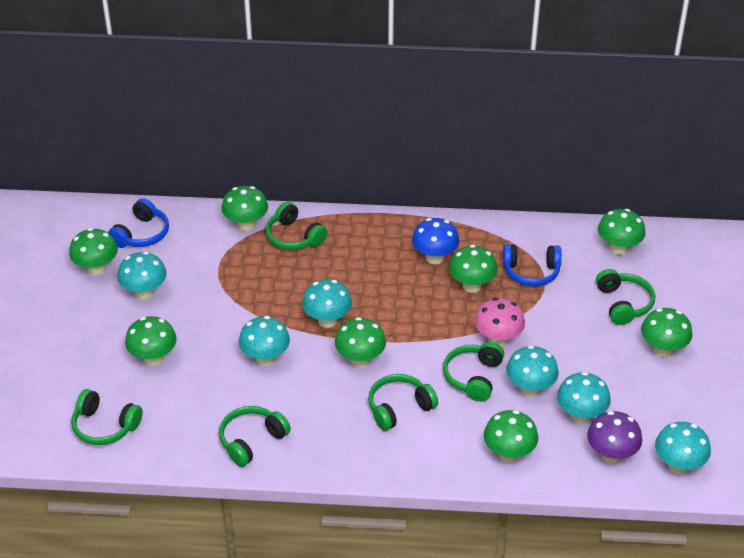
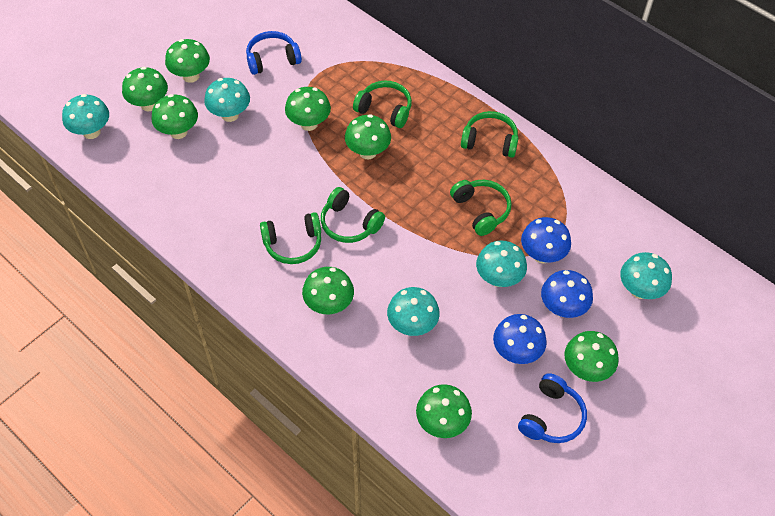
blue mushroom: [412,218,459,264] = 1 -> [493,314,547,364] [521,217,571,263] [541,270,593,318] = 3
green headphones: [71,389,143,445] [219,406,291,467] [266,202,327,250] [368,374,438,431] [443,342,504,402] [596,269,655,325] = 6 -> [260,212,321,264] [321,187,385,243] [353,81,412,128] [450,180,512,236] [461,111,519,158] = 5
pink mushroom: [474,298,525,347] = 1 -> none = 0
purple mushroom: [587,411,642,464] = 1 -> none = 0
turquoise mushroom: [117,252,167,300] [239,316,290,366] [302,279,352,328] [506,345,559,397] [557,372,611,424] [655,422,711,474] = 6 -> [62,94,109,139] [204,78,250,122] [387,287,440,336] [476,241,527,287] [620,252,672,299] = 5

